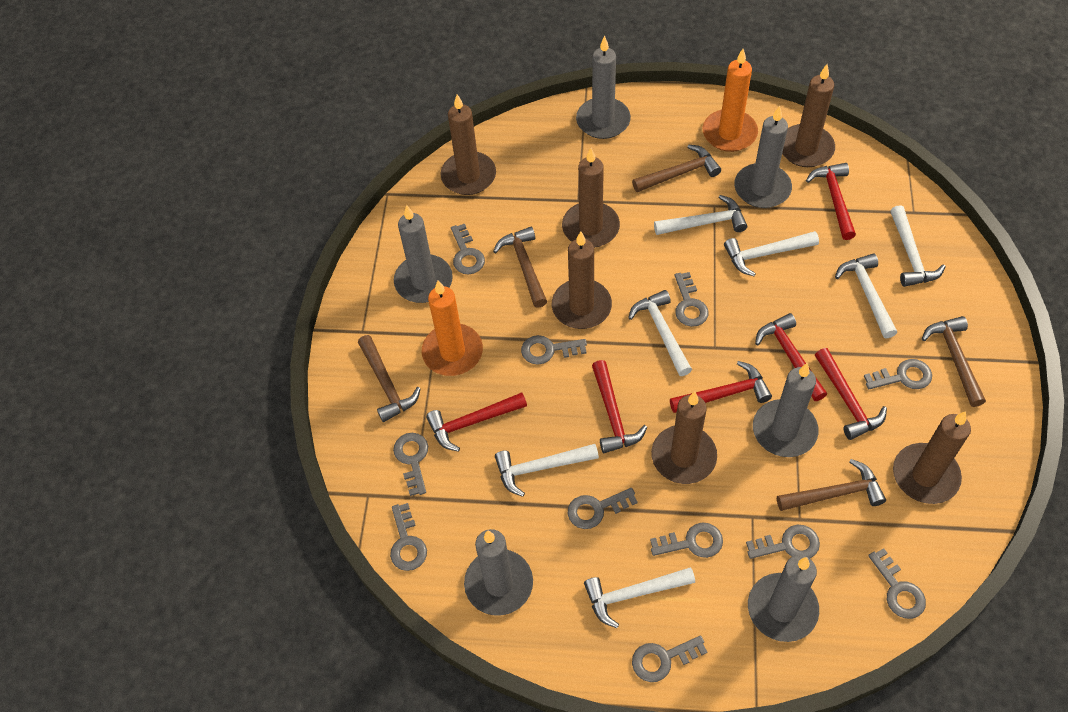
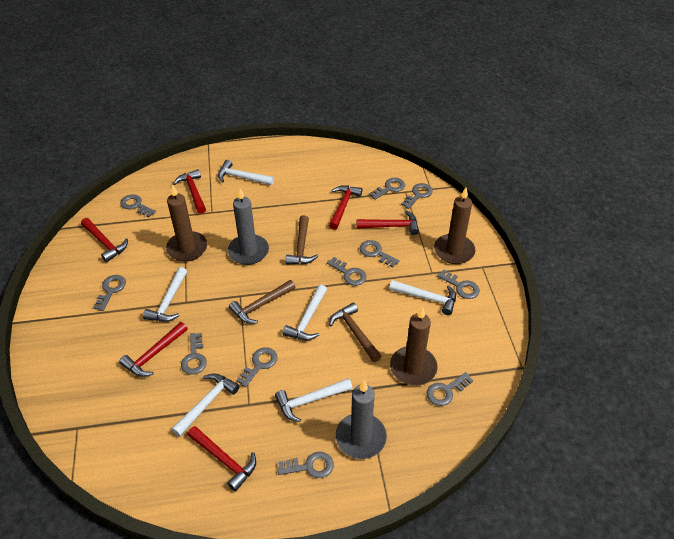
brown candle: [441,94,496,195] [552,231,612,329] [562,148,620,248] [651,392,717,484] [782,64,835,167] [893,411,971,504] = 6 -> [166,184,207,262] [390,306,438,386] [434,188,476,264] = 3
brown hammer: [358,335,421,422] [493,227,547,308] [632,145,721,192] [777,459,886,511] [922,316,986,407] = 5 -> [229,280,295,324] [285,215,318,265] [329,303,381,362] = 3
grey candle: [394,205,453,303] [464,529,533,616] [576,36,631,139] [734,106,792,208] [748,555,819,642] [753,363,818,457] = 6 -> [228,188,269,265] [336,380,387,459] = 2
orange candle: [421,280,483,376] [703,49,758,152] = 2 -> none = 0
white hammer: [495,444,599,497] [584,567,695,628] [628,290,692,376] [654,195,747,235] [724,231,819,276] [835,253,897,339] [890,205,946,287] = 7 -> [143,267,187,322] [172,373,240,437] [218,160,274,185] [275,378,352,422] [283,285,327,340] [389,280,456,315] = 6

